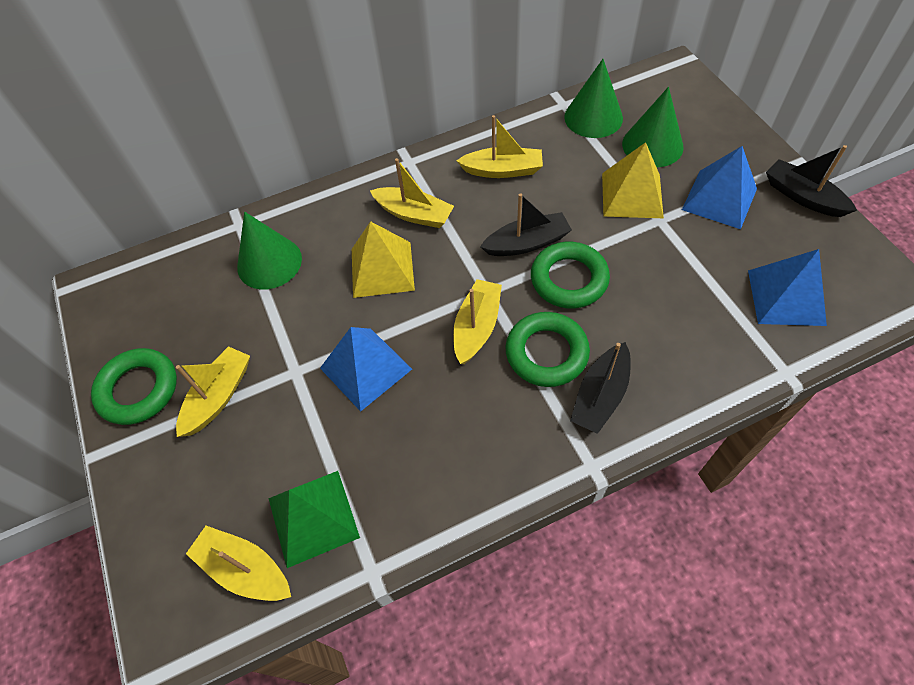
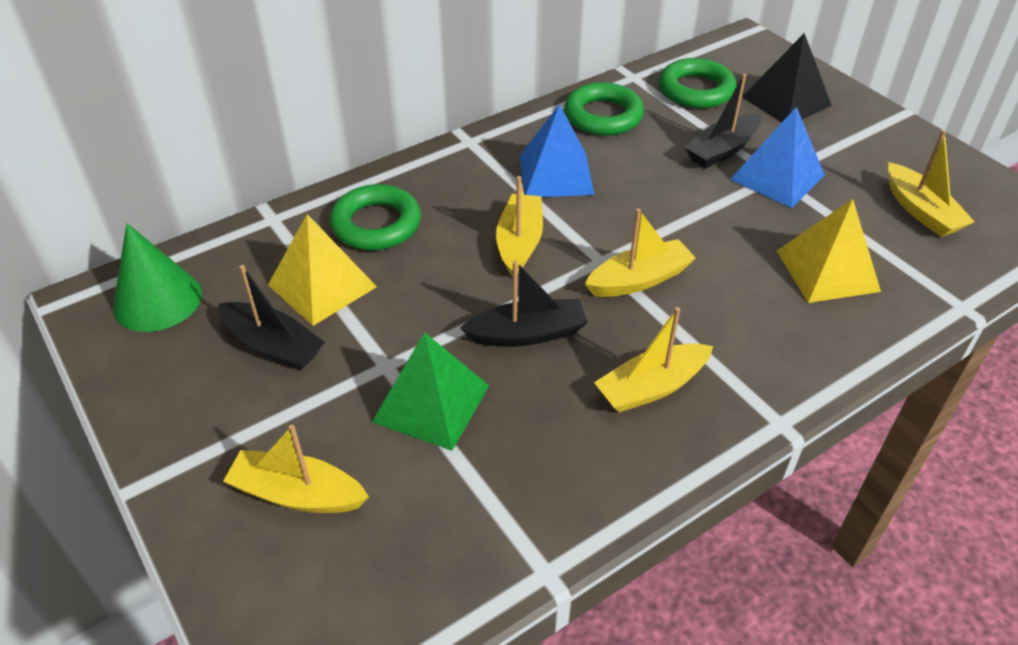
black pyramid: none = 0 -> [742,33,832,122] = 1
blue pyramid: [320,327,412,411] [682,146,757,229] [748,249,827,326] = 3 -> [520,104,594,197] [730,107,825,208] = 2
green cone: [237,212,302,289] [564,59,623,138] [622,87,684,167] = 3 -> [113,223,202,332] = 1

